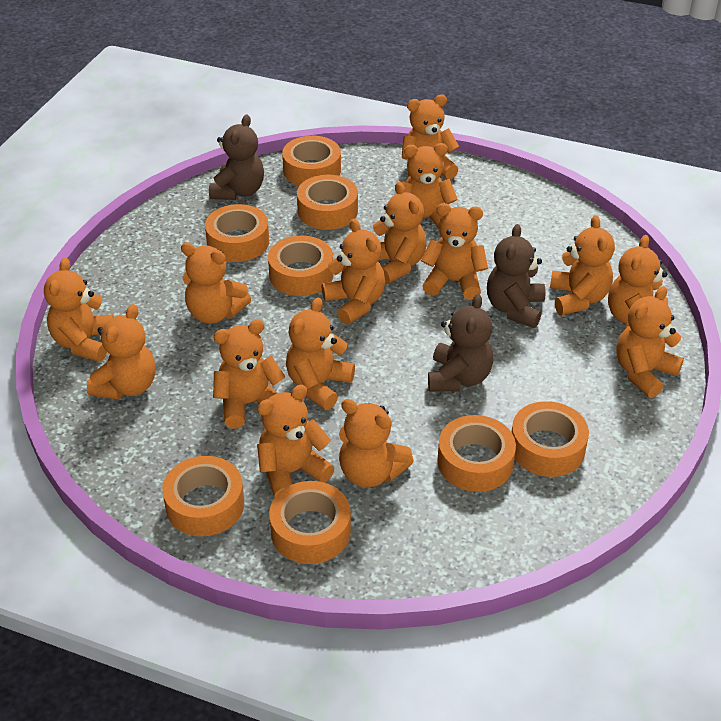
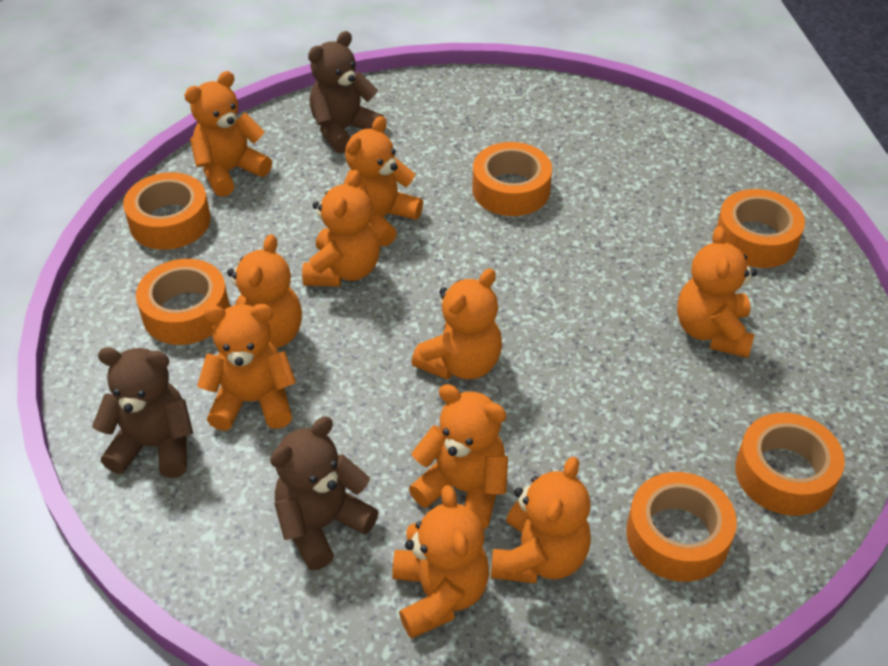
orange tape: [162,456,244,536] [205,204,269,262] [268,236,334,296] [269,481,351,564] [282,136,341,186] [297,175,358,230] [437,415,516,492] [512,401,589,477] = 8 -> [123,172,211,250] [136,259,230,345] [472,142,552,216] [626,472,737,582] [716,189,805,268] [735,413,845,516] = 6
orange teddy bear: [44,258,114,362] [87,304,156,400] [181,242,251,324] [213,320,285,429] [257,385,334,497] [286,298,355,410] [321,219,385,325] [339,399,414,488] [373,182,427,284] [402,94,459,179] [402,143,458,229] [421,203,488,300] [550,215,615,315] [608,235,668,328] [616,286,684,398] = 15 -> [184,71,272,197] [197,304,296,431] [227,234,302,348] [302,170,380,286] [344,116,423,247] [392,485,489,639] [409,384,508,529] [411,268,502,380] [491,457,591,584] [677,226,757,358] = 10

